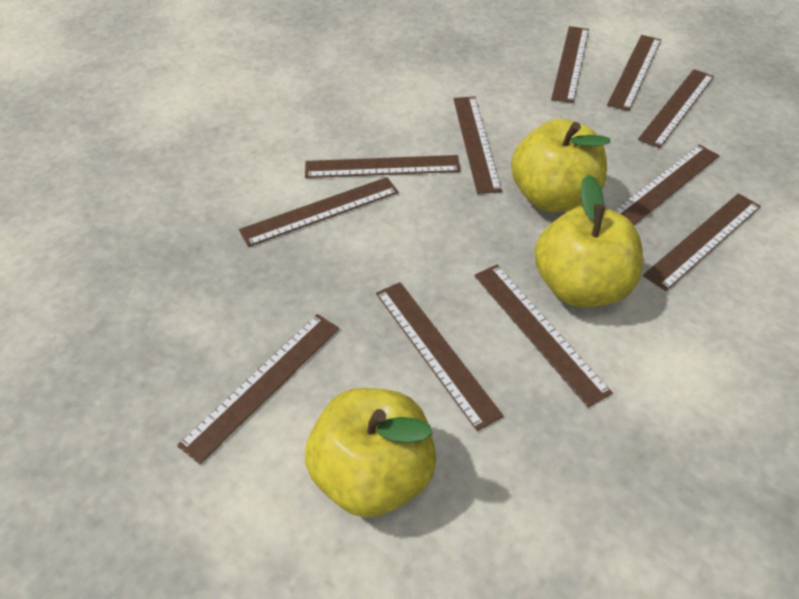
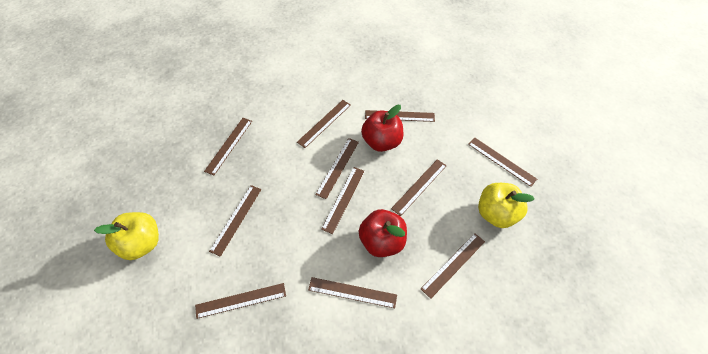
red apple: none = 0 -> [359,209,407,257] [361,105,404,152] = 2
yellow apple: [305,388,436,518] [511,119,610,212] [534,175,643,307] = 3 -> [94,212,159,260] [478,183,535,228] = 2

